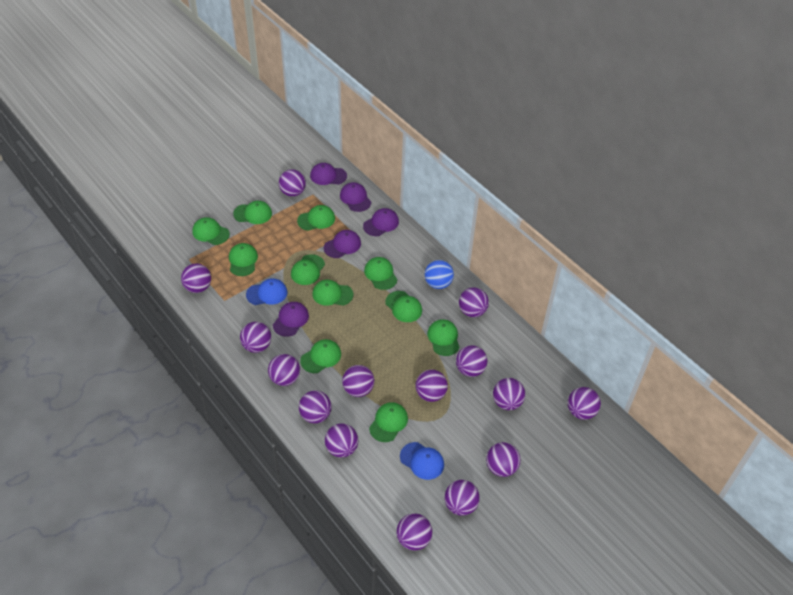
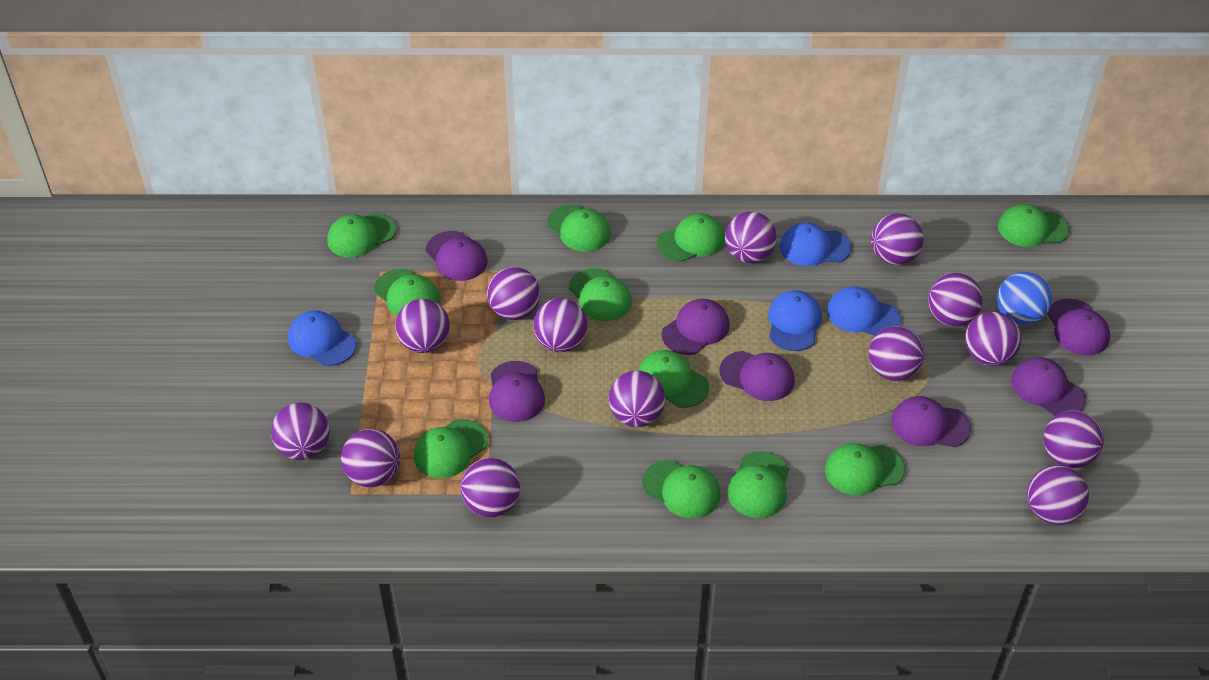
blue cap: [246,278,287,305] [400,442,444,480] = 2 -> [288,311,357,366] [768,290,822,351] [780,223,851,266] [827,287,901,336] = 4
purple ball: [181,263,211,293] [240,322,271,353] [268,354,300,386] [279,169,306,197] [299,391,332,424] [325,423,358,458] [342,365,374,397] [396,513,432,551] [416,370,448,402] [445,480,480,516] [456,345,487,377] [459,287,489,317] [486,442,521,477] [493,378,525,410] [568,387,601,420] = 15 -> [271,402,329,460] [341,429,400,487] [395,299,450,353] [460,458,520,517] [487,267,540,320] [533,298,588,352] [609,371,665,427] [725,212,777,263] [869,326,925,381] [871,213,924,265] [928,273,983,326] [965,312,1021,366] [1027,465,1089,525] [1044,410,1104,468] = 14
purple cap: [273,302,309,337] [310,163,347,185] [324,230,361,258] [340,182,371,212] [363,208,399,236] = 5 -> [426,231,488,281] [489,361,545,422] [662,299,730,355] [719,351,795,401] [891,396,971,447] [1011,357,1086,416] [1047,299,1110,355] = 7

